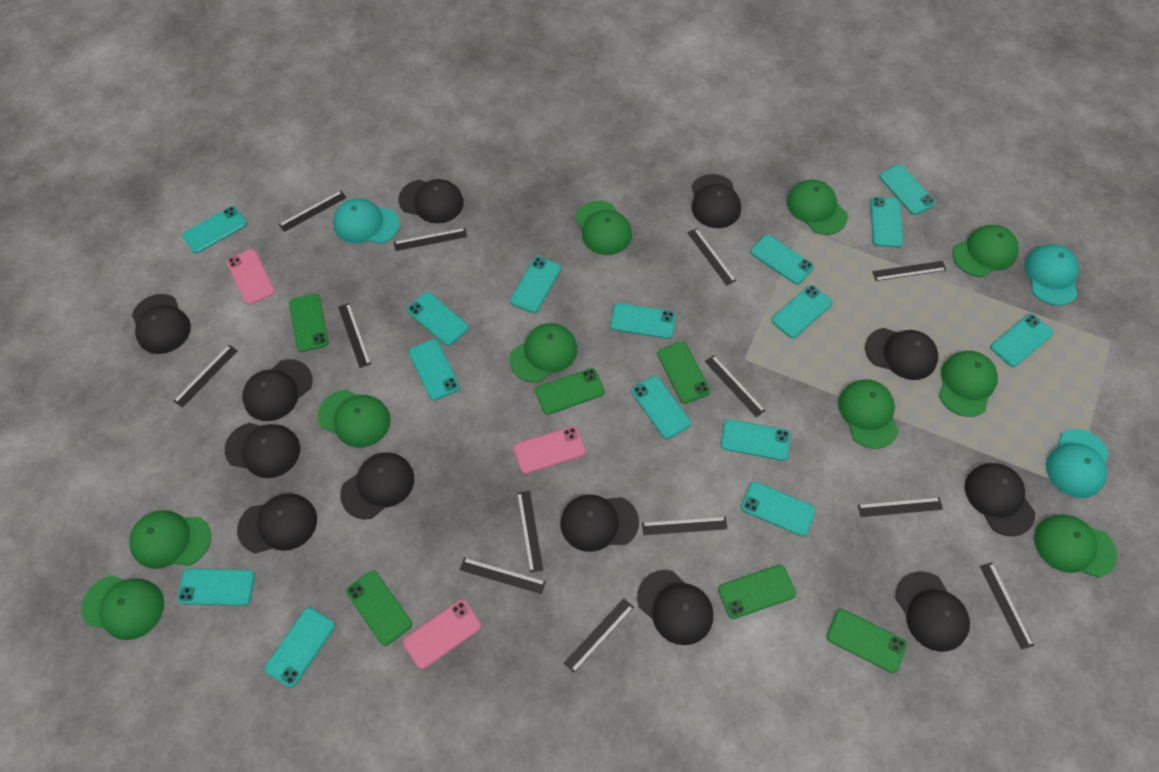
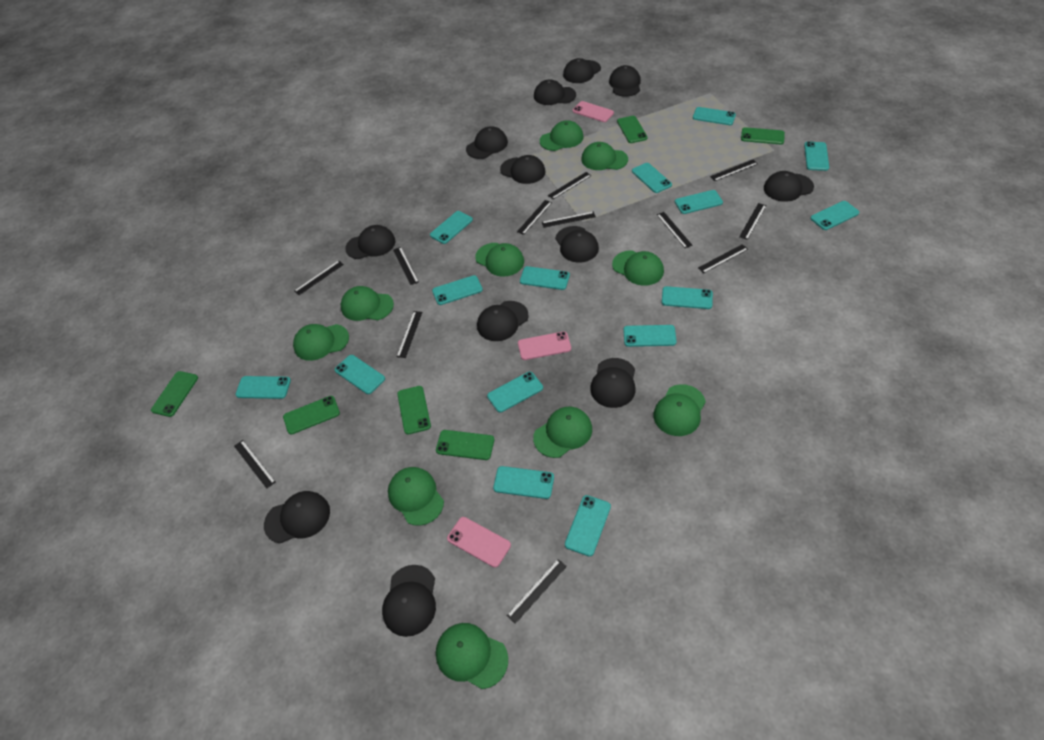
black ruler: [174,345,238,407] [279,191,347,232] [338,303,371,368] [394,228,467,251] [460,558,546,594] [517,491,543,573] [564,598,634,673] [642,517,727,535] [687,228,736,286] [705,355,766,417] [858,497,943,517] [872,261,946,281] [980,562,1034,650] = 13 -> [234,440,276,489] [294,260,344,295] [393,247,419,285] [397,311,422,358] [506,559,567,624] [517,200,552,235] [542,212,596,228] [548,172,591,199] [657,212,693,248] [698,244,748,273] [710,160,758,181] [739,203,767,240] = 12
turquoise cap: [333,198,400,244] [1025,244,1079,306] [1046,429,1109,498] = 3 -> none = 0

